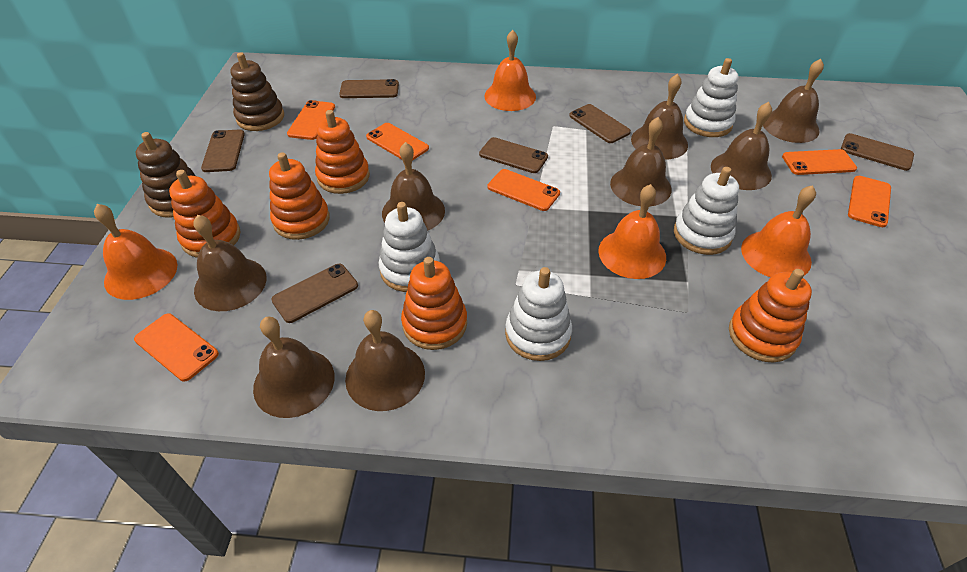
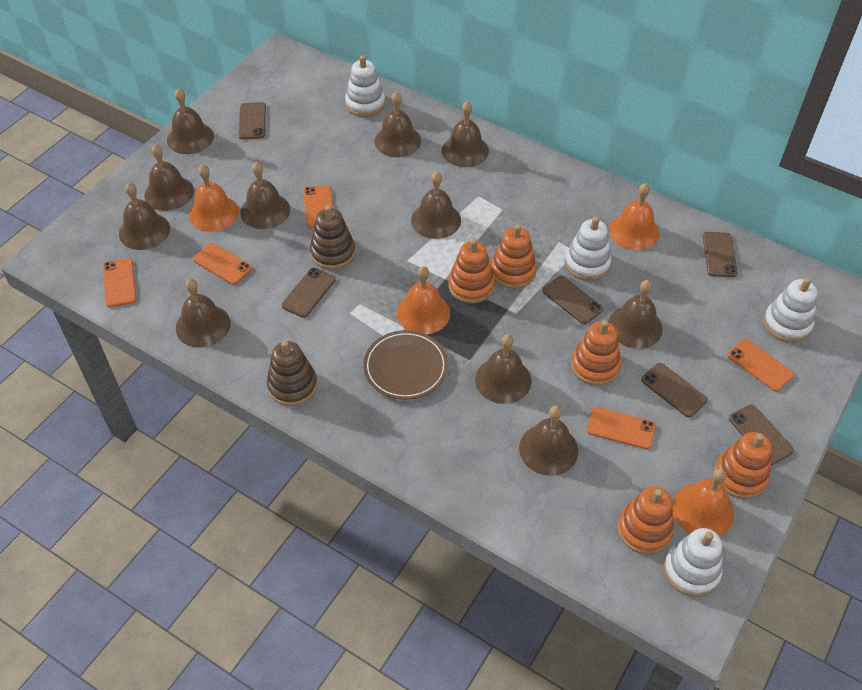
brown bell: [193,215,267,311] [253,316,335,418] [345,310,425,411] [382,142,445,231] [610,117,672,207] [631,74,688,160] [711,102,772,190] [763,59,824,143] = 8 -> [119,182,170,250] [144,144,194,211] [167,88,214,154] [176,279,230,348] [240,162,290,229] [374,92,421,157] [411,171,461,239] [442,101,489,167] [475,334,532,404] [519,406,578,476] [608,280,663,349] = 11
brown plate: none = 0 -> [364,330,448,400] = 1
orange phone: [134,314,219,381] [287,100,335,140] [366,123,429,161] [488,169,560,211] [782,149,857,175] [848,176,891,227] = 6 -> [103,258,136,307] [193,243,252,285] [303,185,333,228] [586,407,656,449] [727,339,794,392] = 5

